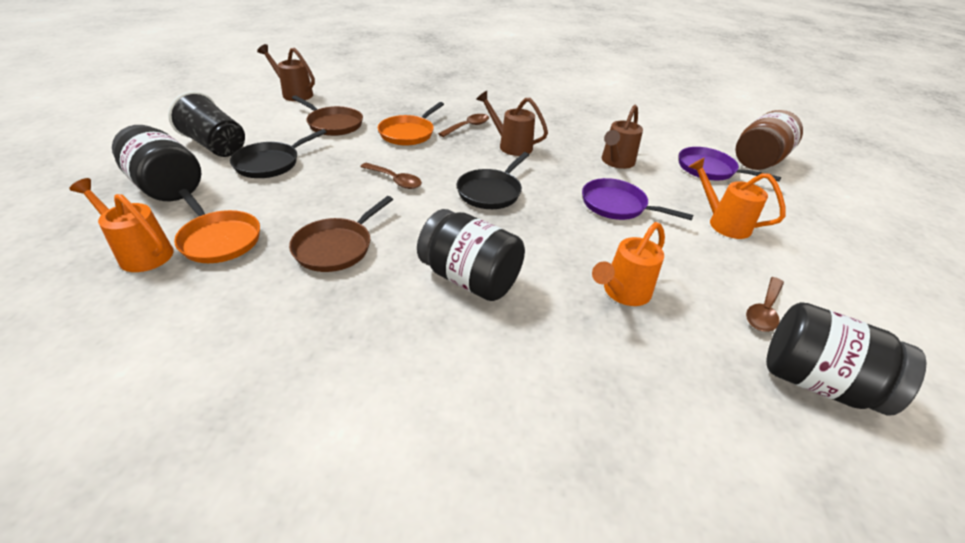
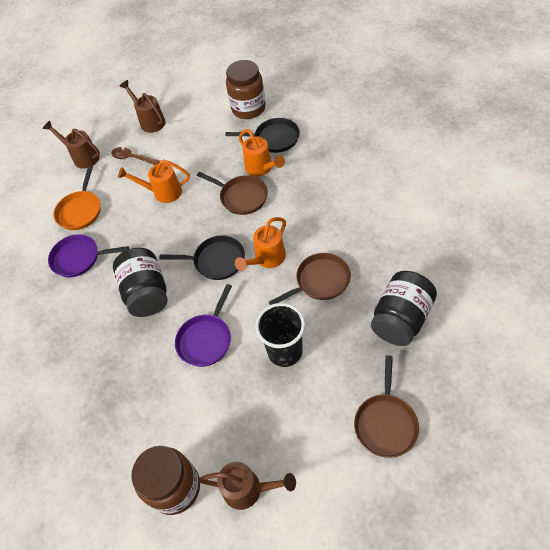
black jar: [112,125,201,201] [417,209,525,301] [766,302,926,416] = 3 -> [113,248,167,317] [371,271,437,346] = 2
brown jar: [735,110,803,170] = 1 -> [131,446,200,515] [226,60,266,119] = 2
brown pan: [289,196,393,272] [292,96,363,136] = 2 -> [197,172,268,215] [269,253,351,305] [354,355,419,458] = 3
brown spoon: [360,163,422,189] [438,114,489,137] [746,277,784,332] = 3 -> [111,147,159,165] = 1
orange pan: [174,189,260,263] [378,102,444,145] = 2 -> [53,166,100,230] = 1

